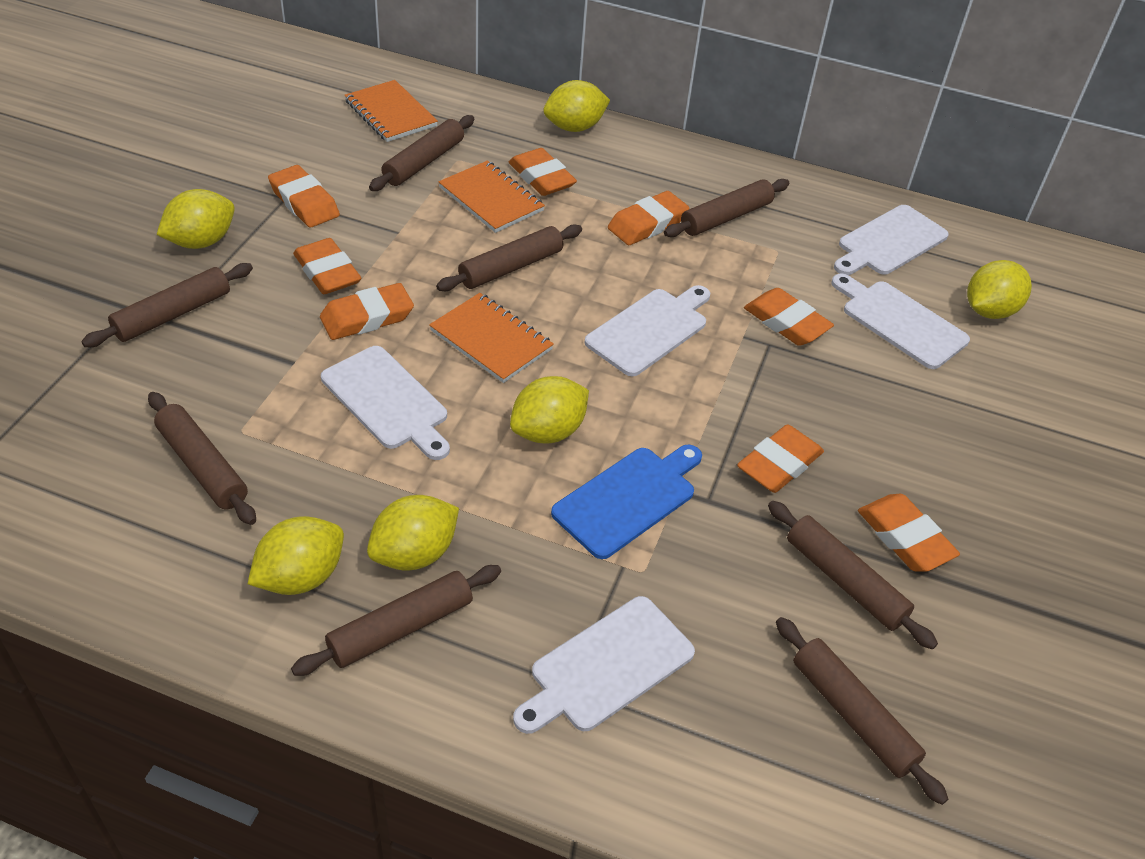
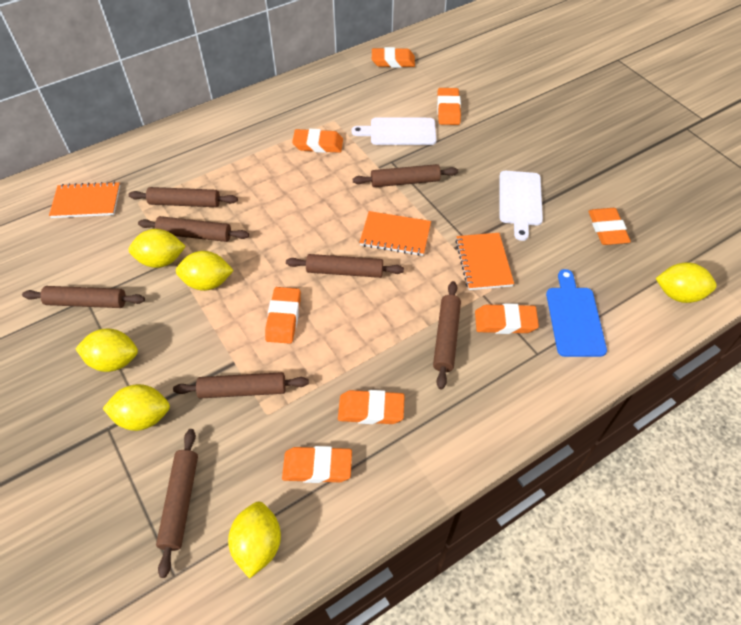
white cutting board: [321,346,450,460] [513,596,695,734] [585,285,710,376] [831,274,970,369] [834,205,949,275] = 5 -> [351,117,436,145] [500,171,543,241] = 2

